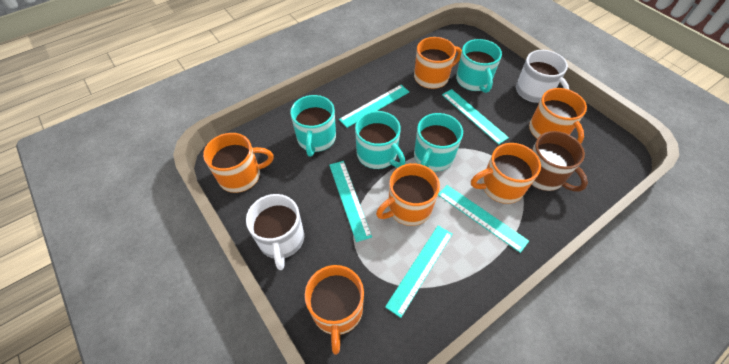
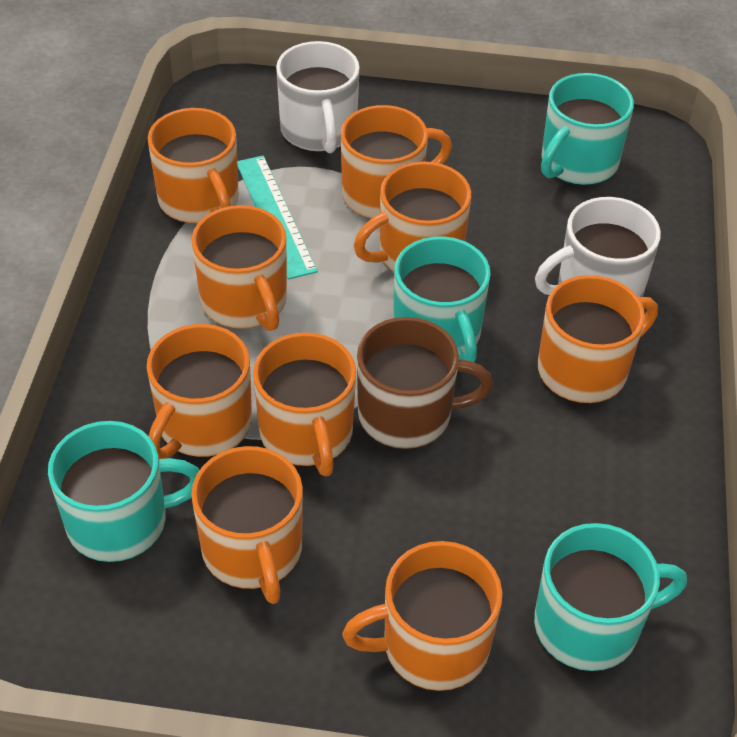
orange mug: [203,133,274,193] [305,265,364,354] [376,163,440,226] [414,37,462,89] [471,143,541,204] [529,88,587,144] = 6 -> [147,324,252,459] [148,108,239,223] [191,446,303,604] [192,205,287,331] [253,332,356,476] [341,105,452,219] [342,541,502,691] [354,161,471,272] [538,275,658,403] = 9
turquoise ruler: [329,161,372,242] [339,85,409,128] [385,226,453,318] [438,185,529,253] [442,89,509,145] = 5 -> [237,156,318,279] = 1

